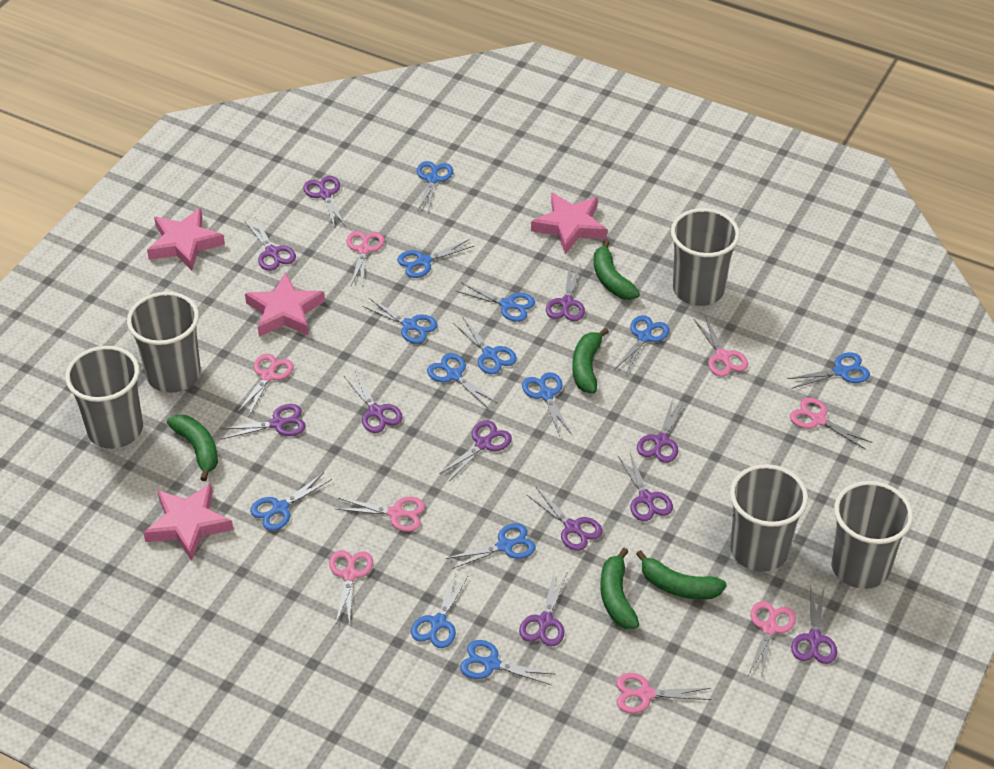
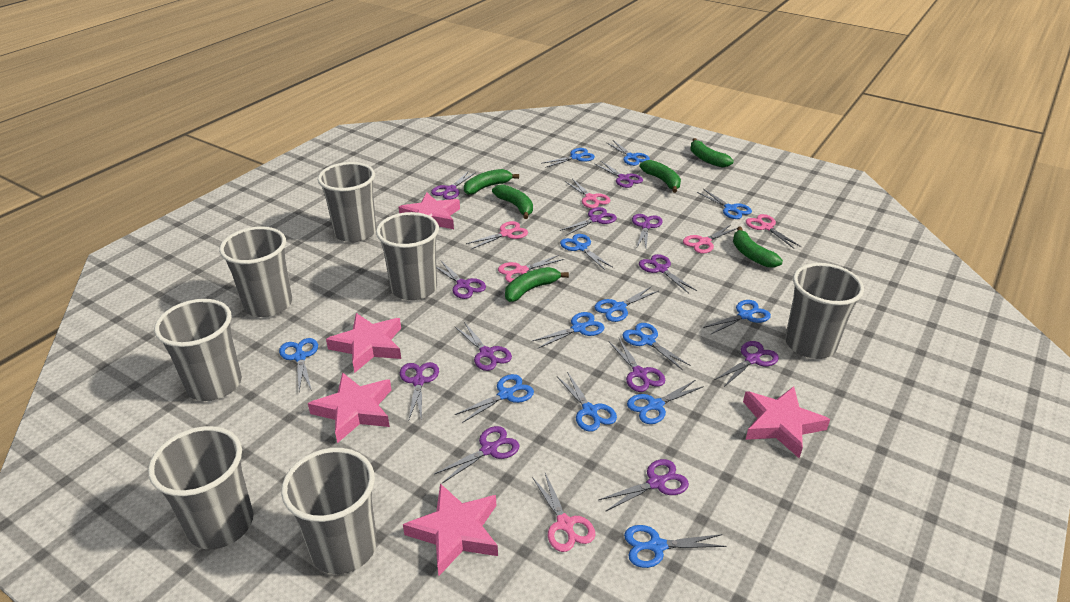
green banana: [167,415,218,481] [572,328,609,393] [594,240,640,300] [601,548,639,629] [636,550,726,599] = 5 -> [464,169,519,195] [492,184,533,219] [505,267,569,302] [640,160,681,193] [690,138,734,167] [733,226,783,268] = 6
grey cup: [65,346,143,449] [127,292,201,393] [671,208,740,306] [730,464,808,572] [831,481,913,589] = 5 -> [148,426,253,549] [154,299,242,401] [219,227,292,317] [281,448,377,574] [318,162,376,242] [376,212,439,300] [785,263,864,359] = 7
pink scissors: [237,354,294,417] [329,550,373,626] [336,497,425,532] [347,231,384,288] [616,673,712,713] [694,316,748,377] [748,601,796,681] [790,397,872,450] = 8 -> [466,221,528,249] [498,255,564,282] [532,473,595,552] [565,179,610,208] [683,225,737,254] [746,214,801,249] = 6
pink star: [143,483,233,561] [147,208,225,271] [245,272,325,337] [531,192,607,254] = 4 -> [308,372,391,443] [326,313,401,373] [399,192,460,229] [403,483,498,576] [743,386,830,458] = 5
purple scissors: [220,404,306,439] [246,217,296,271] [303,176,346,228] [344,372,403,433] [440,420,512,481] [519,571,568,647] [527,487,602,551] [546,263,585,321] [618,453,673,521] [637,399,685,463] [791,589,837,664] = 11 -> [400,362,439,422] [431,171,476,200] [434,426,520,483] [437,260,486,299] [455,322,512,371] [560,207,617,235] [595,161,643,188] [598,459,689,512] [609,338,665,392] [632,214,663,249] [639,254,697,294] [714,341,779,387] = 12

